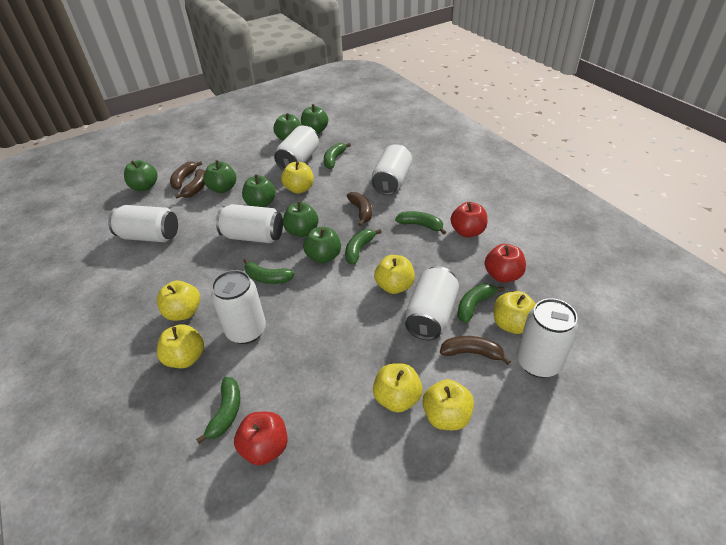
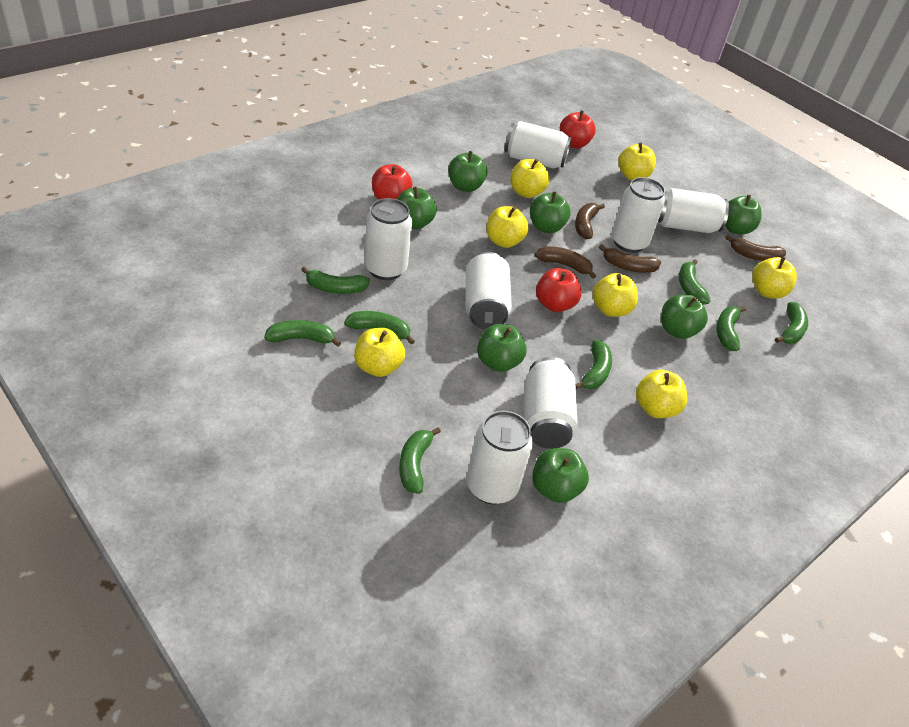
green banana: [196,377,240,444] [244,258,295,284] [324,143,351,169] [345,229,382,265] [395,211,446,235] [457,283,504,323] = 6 -> [264,320,341,347] [301,266,370,294] [344,311,415,344] [399,427,441,494] [576,340,612,389] [679,260,711,305] [716,306,746,351] [775,302,808,344] = 8

